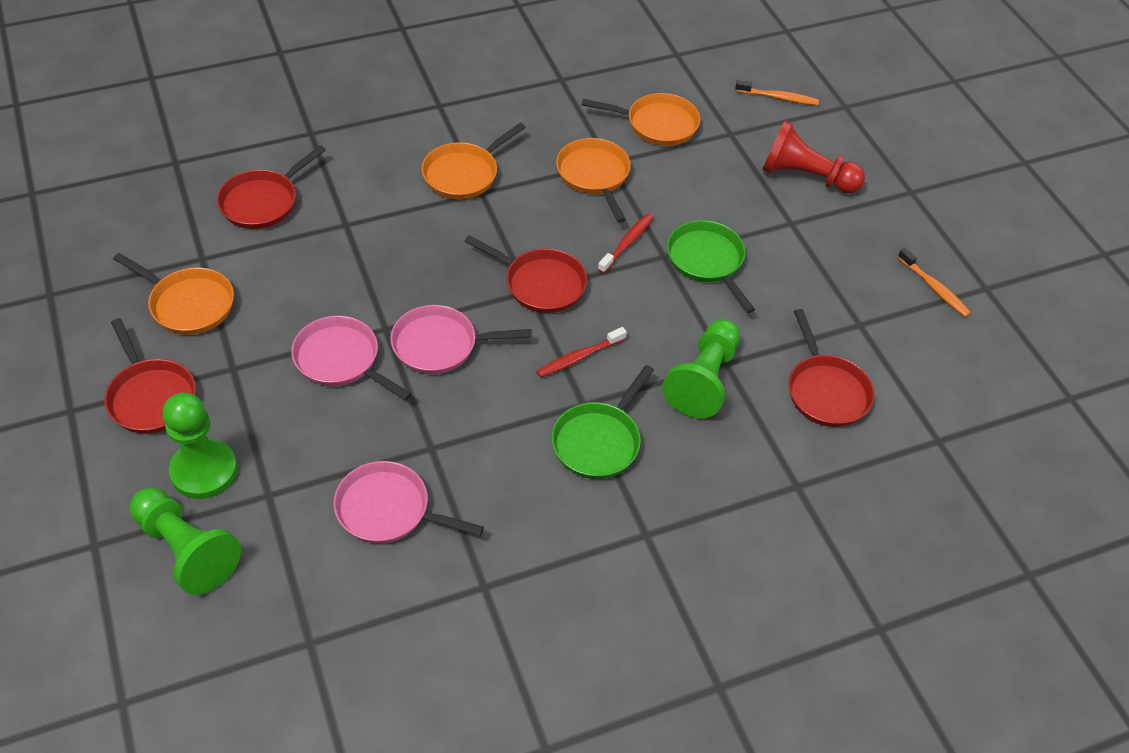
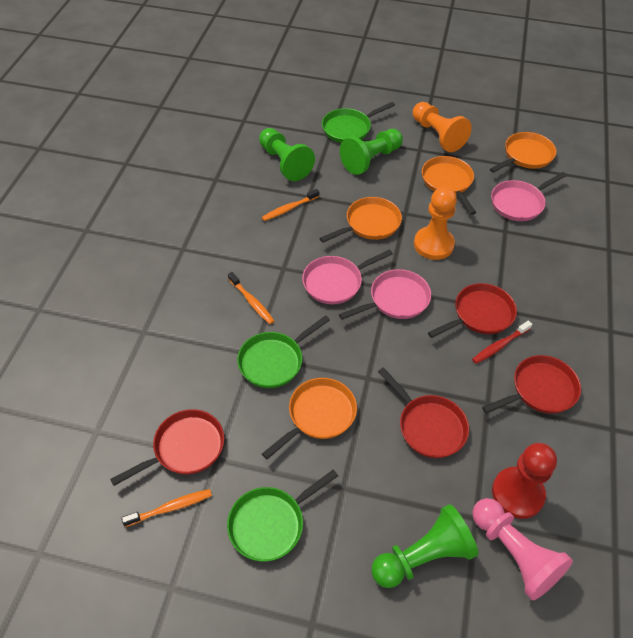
green pan: [551,365,654,479] [667,220,755,313] = 2 -> [227,470,338,562] [237,315,330,388] [322,102,395,143] = 3
orange pawn: none = 0 -> [413,102,472,152] [414,187,457,260] = 2
orange toothbrush: [735,80,819,105] [898,248,971,317] = 2 -> [121,489,212,527] [228,272,274,324] [262,189,319,221] = 3
pink pawn: none = 0 -> [472,498,573,601] = 1
red toothbrush: [536,327,627,378] [598,213,654,273] = 2 -> [472,321,532,364] = 1

